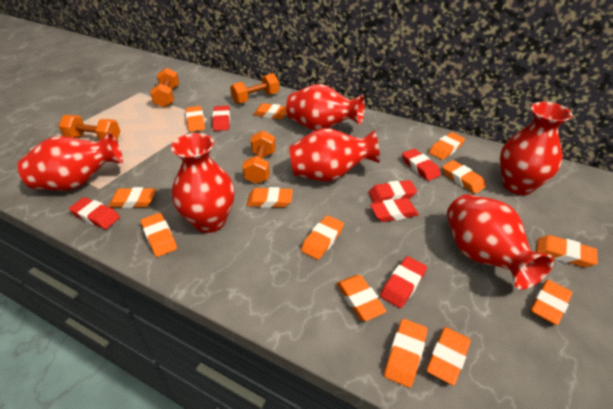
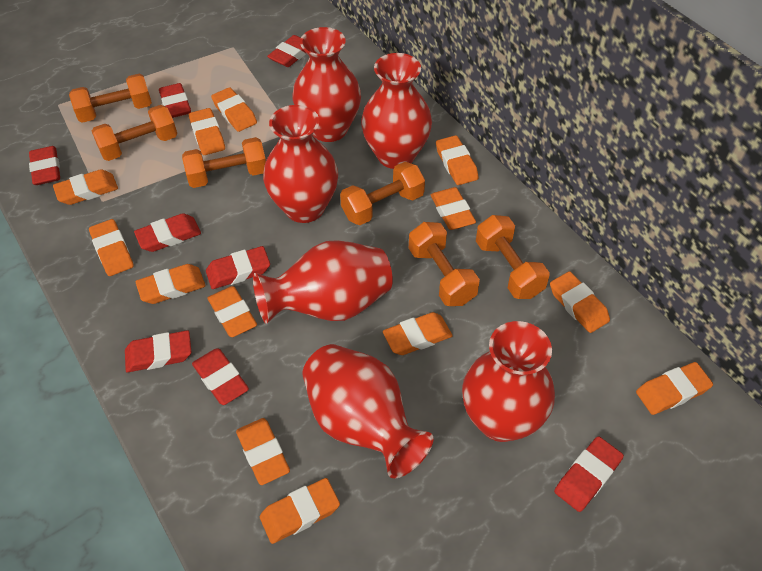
orange dumbbell: [59,115,120,141] [150,68,179,108] [230,73,279,104] [242,131,276,184] = 4 -> [69,74,152,123] [92,105,177,161] [182,137,266,188] [340,162,425,225] [409,222,480,306] [476,215,550,299] = 6
red eraser: [69,197,120,229] [212,106,230,131] [368,180,417,203] [370,198,419,222] [380,256,427,308] [402,149,441,181] = 6 -> [29,146,60,185] [125,330,191,372] [134,213,201,252] [159,83,191,118] [192,348,249,405] [206,246,270,289] [267,35,306,67] [554,436,624,512] = 8

